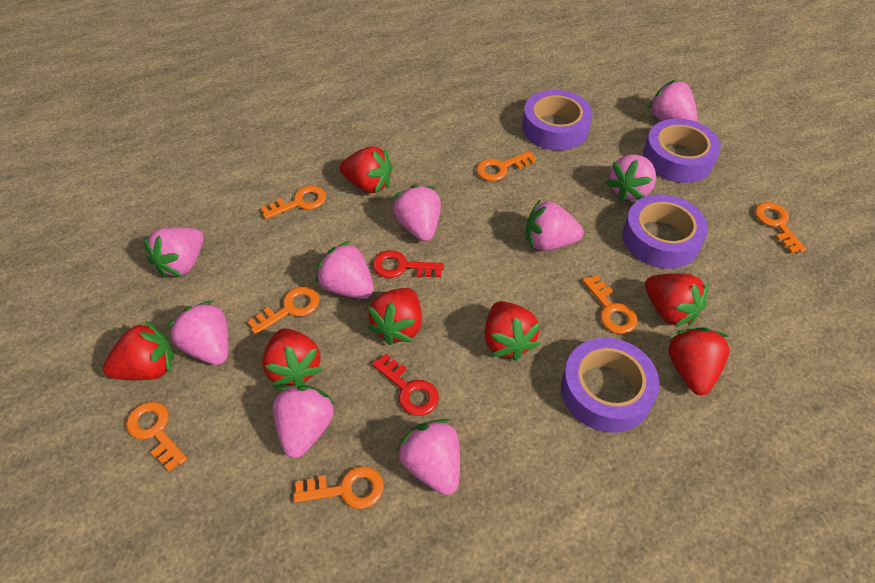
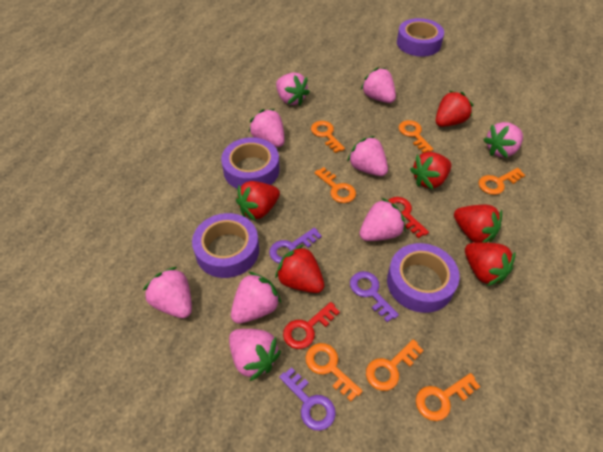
purple key: none = 0 -> [269,228,322,264] [279,367,336,431] [350,271,399,322] = 3
red strawberry: [103,320,174,380] [262,328,323,387] [340,146,393,193] [367,288,422,345] [485,301,540,361] [645,273,709,328] [668,327,729,395] = 7 -> [236,181,280,221] [275,245,324,293] [410,152,451,190] [436,91,474,127] [454,205,502,243] [465,242,516,286] = 6

